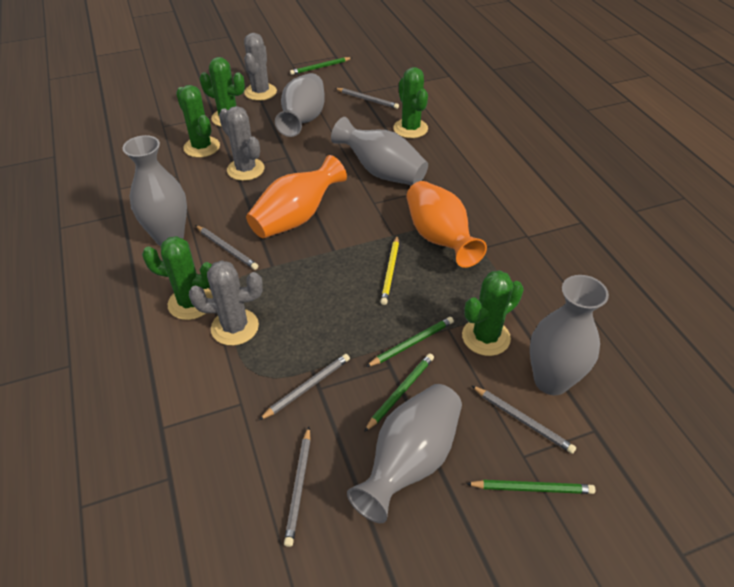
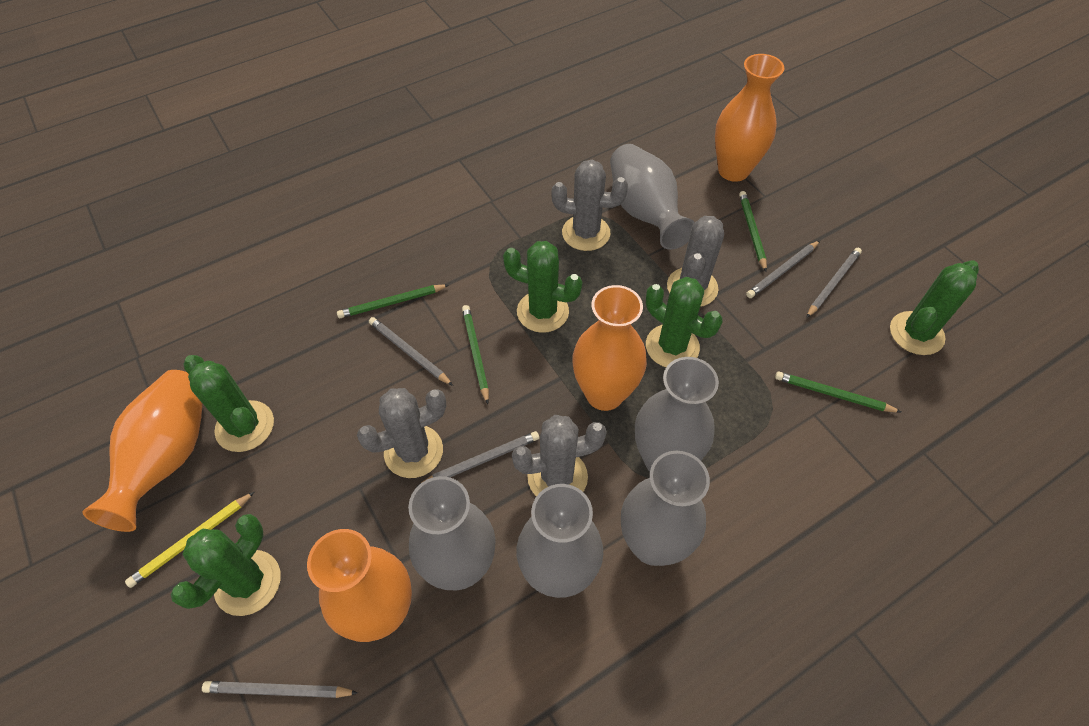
grey cactus: [189,260,263,346] [219,106,264,181] [244,33,277,101] = 3 -> [357,388,446,478] [512,415,607,497] [552,160,628,251] [667,216,724,307] = 4
orange vase: [246,155,347,239] [407,181,487,268] = 2 -> [82,370,203,532] [307,529,412,642] [572,285,647,411] [715,54,784,182] = 4

